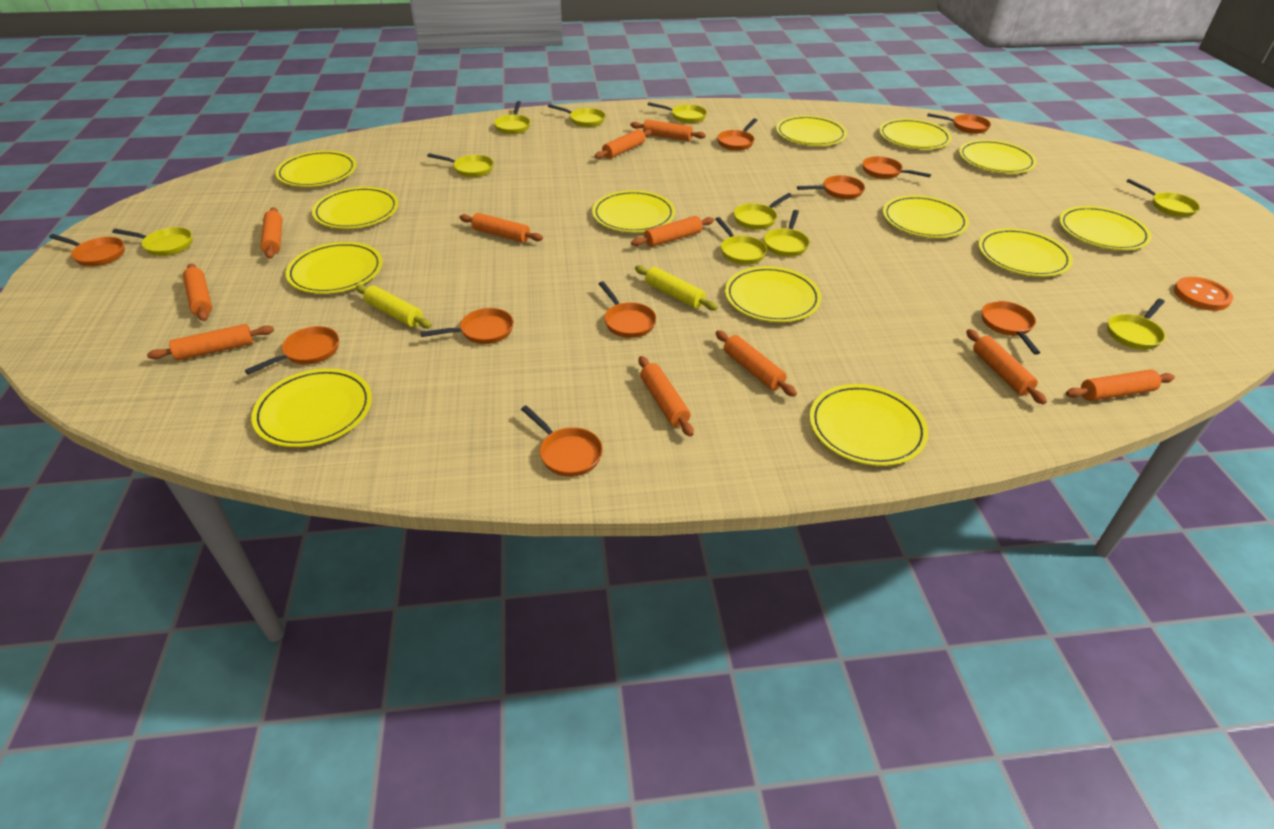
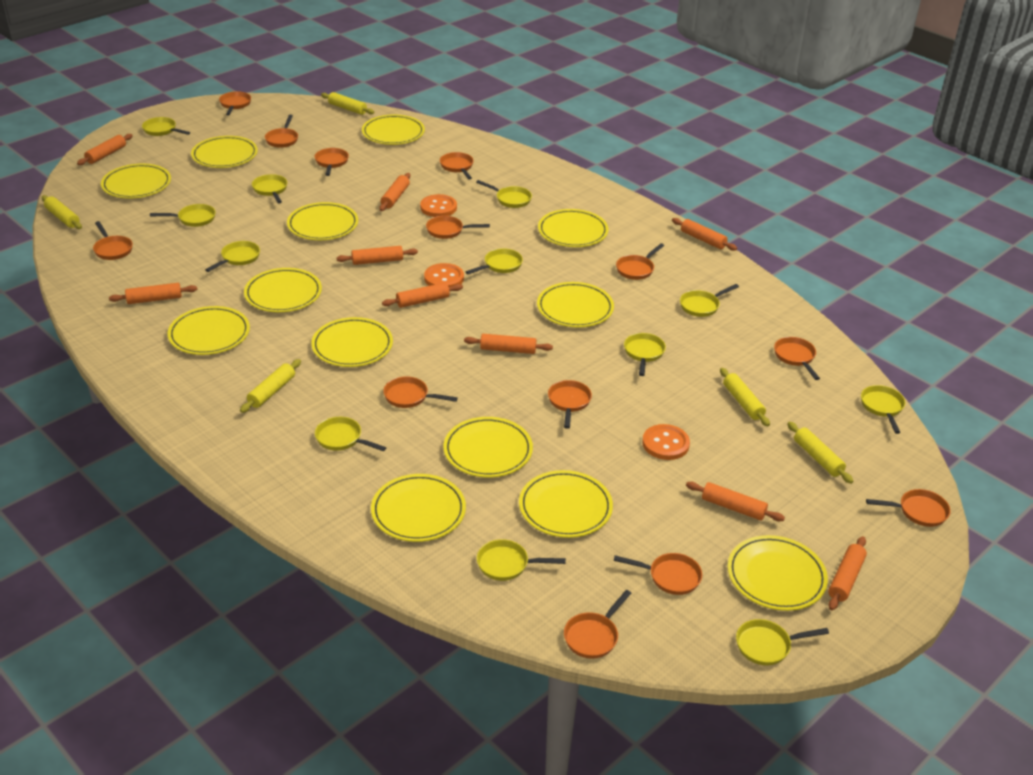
orange button: [1174,277,1233,311] = 1 -> [420,194,457,217] [424,263,464,287] [642,424,690,460] = 3
orange pan: [49,234,125,266] [245,326,339,375] [420,308,513,344] [521,405,603,477] [599,281,656,338] [717,119,758,151] [797,175,865,199] [862,156,931,179] [927,113,991,134] [982,301,1040,355] = 10 -> [93,221,133,260] [219,91,251,116] [265,115,298,148] [315,148,349,176] [383,376,458,408] [426,216,490,239] [440,152,474,180] [548,380,592,429] [564,590,632,659] [614,553,702,595] [616,243,664,280] [774,337,820,380] [866,489,951,527] = 13
orange rolling pin: [147,324,274,361] [183,263,212,321] [261,207,283,259] [460,213,543,243] [595,129,652,159] [630,119,706,141] [631,216,714,247] [639,356,694,437] [716,330,797,397] [966,329,1047,404] [1066,370,1175,401] = 11 -> [77,134,133,165] [109,283,197,304] [337,246,418,265] [379,173,411,211] [382,283,463,308] [464,334,553,354] [672,218,737,251] [686,482,785,521] [828,536,867,610] = 9
yellow pan: [112,227,192,256] [427,153,494,177] [494,101,530,134] [548,104,605,127] [648,102,707,123] [715,217,767,265] [734,193,792,230] [764,210,810,257] [1107,299,1166,350] [1126,179,1200,217] = 10 -> [142,117,190,136] [150,204,216,227] [205,241,260,272] [252,174,287,203] [315,417,386,451] [465,248,523,275] [476,180,532,208] [477,539,566,581] [624,333,666,376] [680,284,739,317] [736,619,829,665] [861,385,905,434] = 12
yellow rolling pin: [356,285,432,329] [635,265,718,311] = 2 -> [42,195,82,229] [240,359,301,413] [321,92,375,115] [720,368,770,427] [787,422,854,484] = 5

